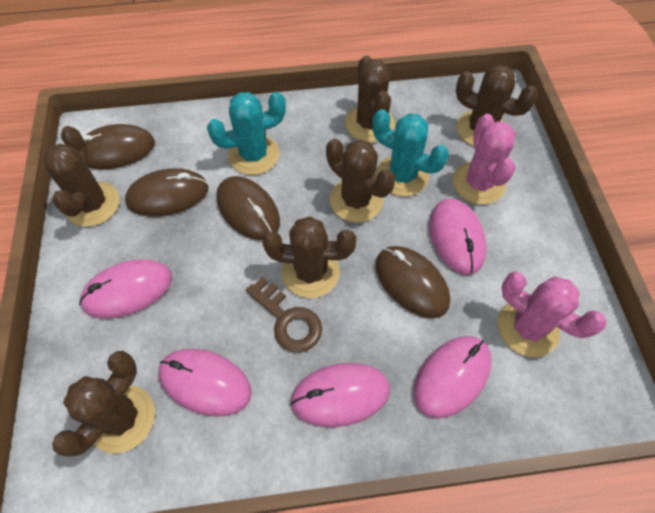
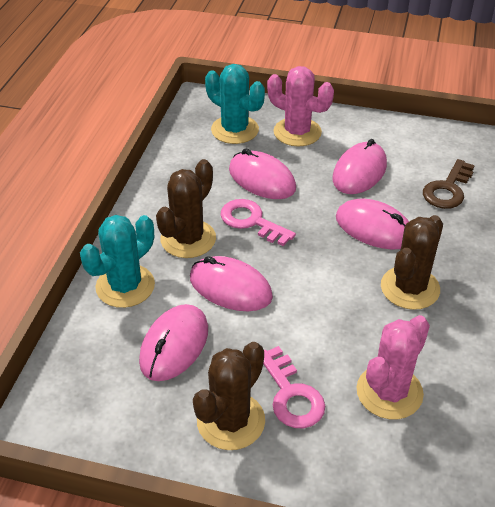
brown cactus: [43,126,120,227] [52,351,155,457] [262,216,356,298] [326,139,396,223] [345,55,395,142] [456,65,538,146] = 6 -> [156,159,216,258] [193,342,265,450] [381,215,443,310] = 3
brown mouse: [82,124,155,169] [125,168,209,216] [216,176,280,240] [375,246,450,318] = 4 -> none = 0
pink key: none = 0 -> [220,199,296,246] [264,346,325,428] = 2

